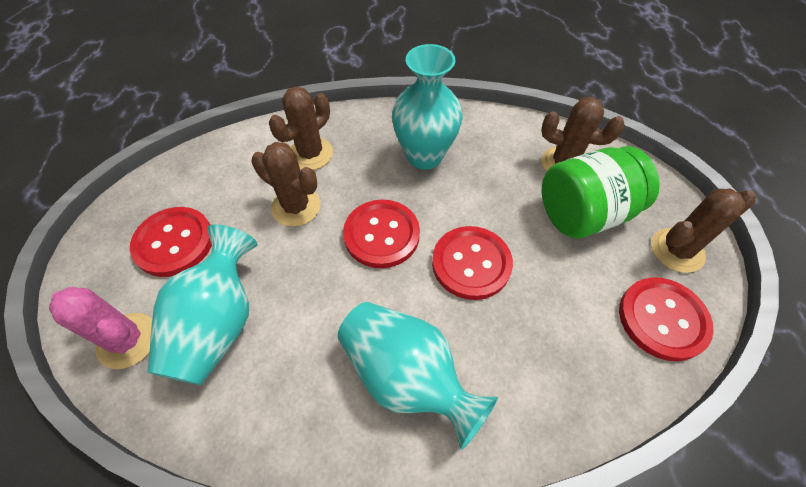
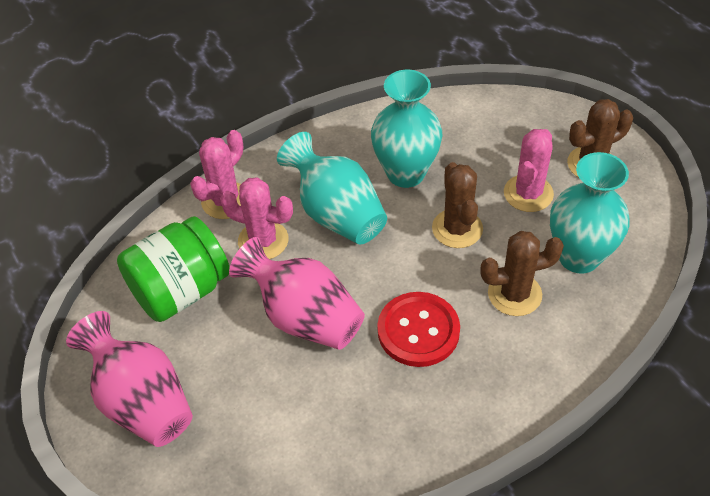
brown cactus: [251,142,320,227] [269,87,333,170] [541,97,624,172] [651,189,756,273] = 4 -> [432,162,483,248] [480,231,564,316] [567,99,633,178] = 3
pink cactus: [49,287,152,369] = 1 -> [190,130,243,219] [220,177,293,259] [504,129,554,212] = 3
pink vase: none = 0 -> [66,311,193,447] [229,237,365,350] = 2
red button: [130,207,212,277] [343,199,420,268] [432,226,513,300] [619,277,714,361] = 4 -> [377,292,460,367] = 1

